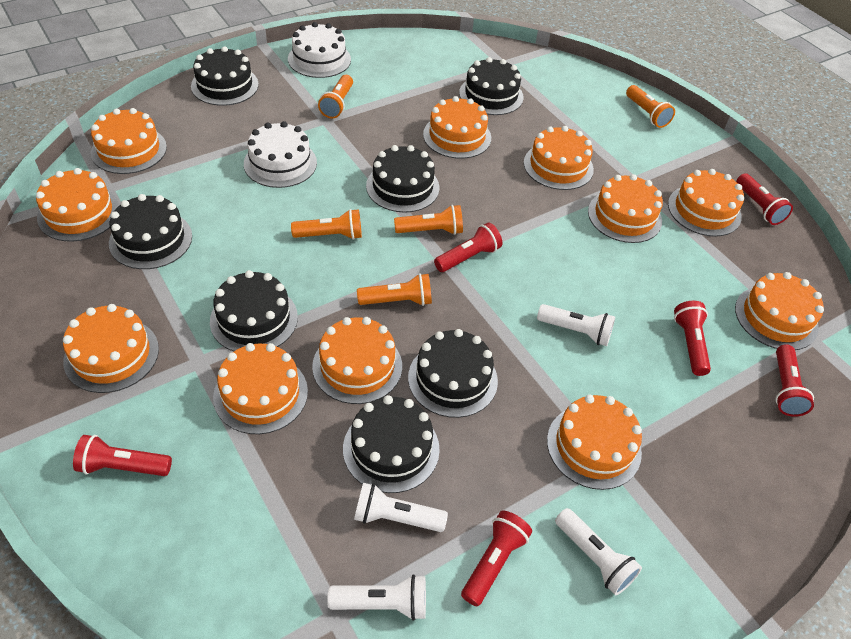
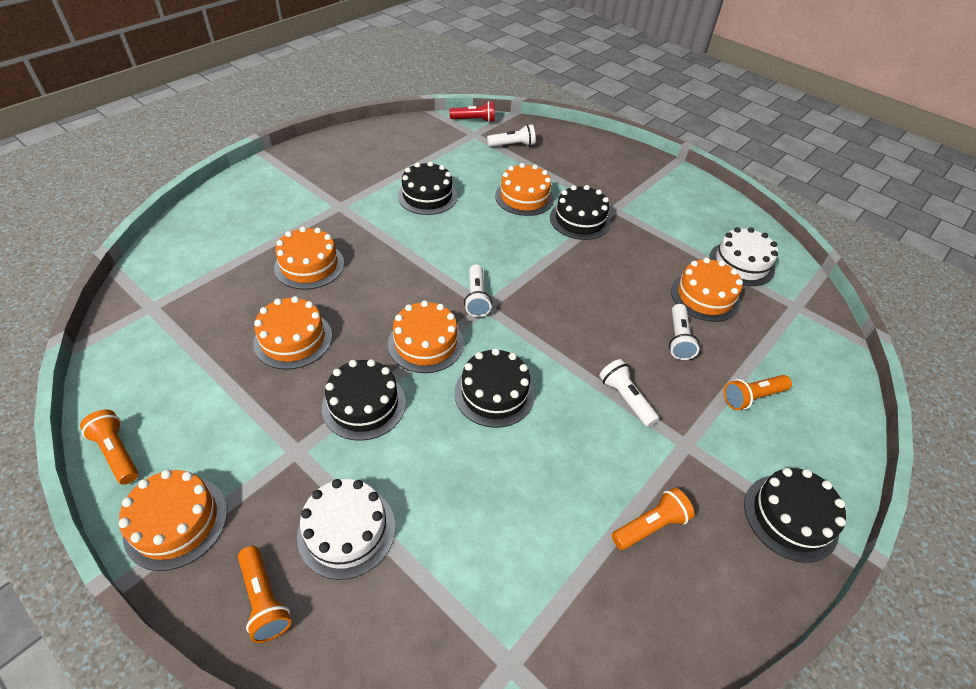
black cake: [109,194,192,269] [191,46,259,106] [210,270,298,352] [343,395,440,493] [366,145,439,213] [408,329,498,418] [459,57,524,115] = 7 -> [322,359,406,441] [397,161,457,215] [454,348,535,428] [550,185,611,240] [744,468,846,563] = 5
orange cake: [36,168,120,242] [63,304,159,393] [91,108,167,174] [213,343,308,434] [312,317,402,404] [423,96,491,159] [524,126,594,190] [547,394,642,490] [588,174,663,243] [668,169,744,237] [735,272,824,350] = 11 -> [119,470,227,571] [253,296,332,370] [274,226,344,290] [388,300,464,373] [495,163,554,216] [671,258,743,322] = 6
orange flashlight: [291,209,362,240] [318,75,353,119] [357,273,432,306] [394,205,463,235] [626,85,675,128] = 5 -> [80,410,138,485] [238,546,291,643] [612,488,694,550] [724,375,792,410] = 4
red flashlight: [73,435,172,476] [434,223,502,272] [461,511,532,606] [674,301,711,376] [736,173,793,225] [775,344,814,417] = 6 -> [450,101,495,123] = 1

